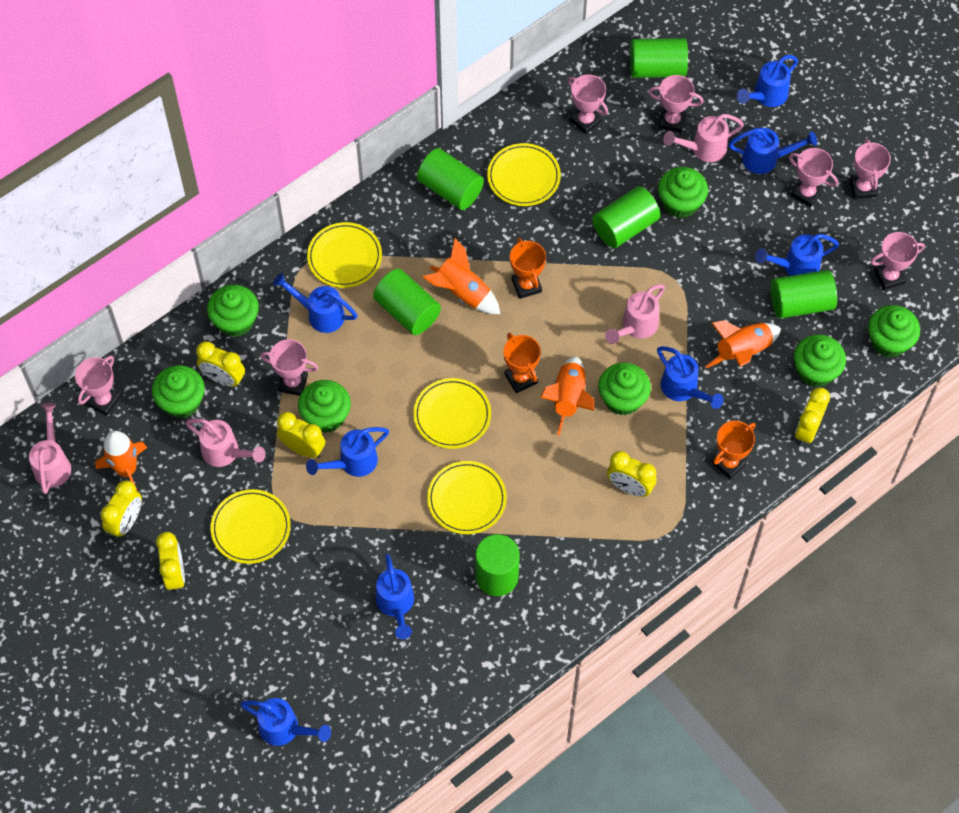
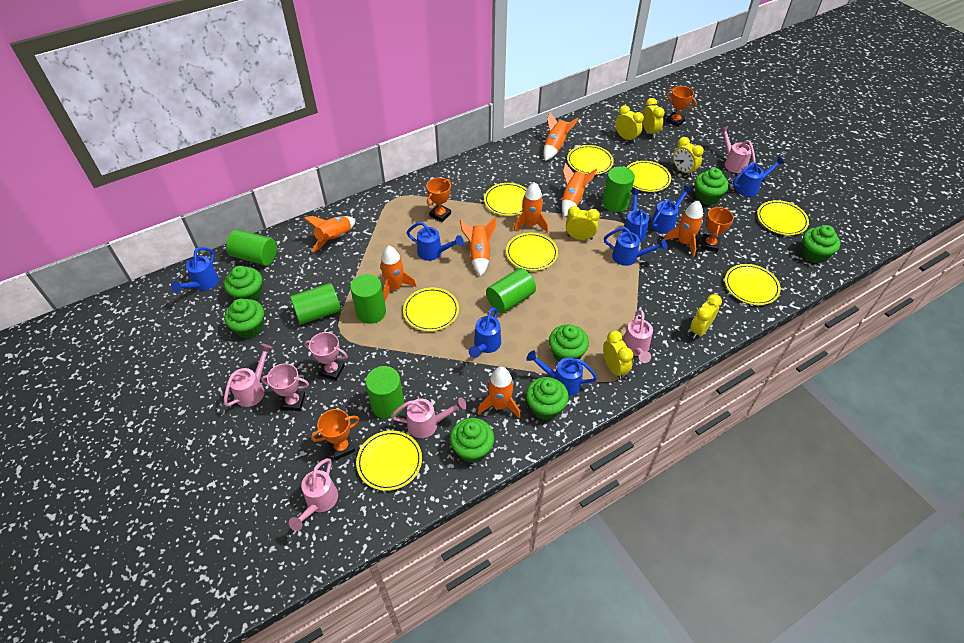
orange rocket: [95,431,147,491] [423,238,500,314] [540,356,594,436] [705,320,781,368] = 4 -> [304,216,355,253] [380,246,416,301] [460,217,496,276] [477,367,521,419] [513,182,548,233] [543,112,579,161] [562,163,597,217] [664,200,703,257] = 8
orange trophy: [503,333,541,393] [510,238,546,299] [712,421,755,479] = 3 -> [311,409,359,460] [426,178,451,222] [666,86,697,127] [701,207,734,252] = 4
pink trophy: [75,356,121,416] [261,339,318,396] [568,74,608,134] [648,75,703,133] [789,148,838,208] [850,139,891,199] [871,232,925,290] = 7 -> [261,363,309,411] [304,332,347,381] = 2
pink watering can: [29,403,71,494] [186,419,266,467] [605,284,665,344] [663,114,744,162] = 4 -> [224,344,273,407] [289,458,338,531] [391,397,467,438] [623,310,653,363] [719,126,755,173] = 5
yellow plate: [210,489,291,564] [307,222,382,288] [413,378,491,449] [427,461,507,534] [487,143,561,206] = 5 -> [356,430,422,491] [403,288,459,331] [484,183,527,216] [506,233,558,271] [567,145,613,175] [626,161,671,192] [725,264,781,305] [757,200,809,235] = 8

